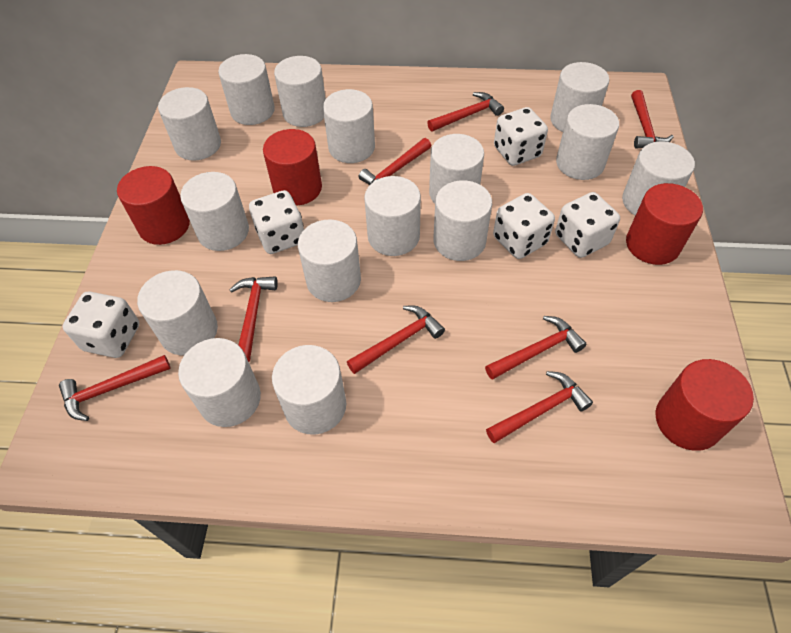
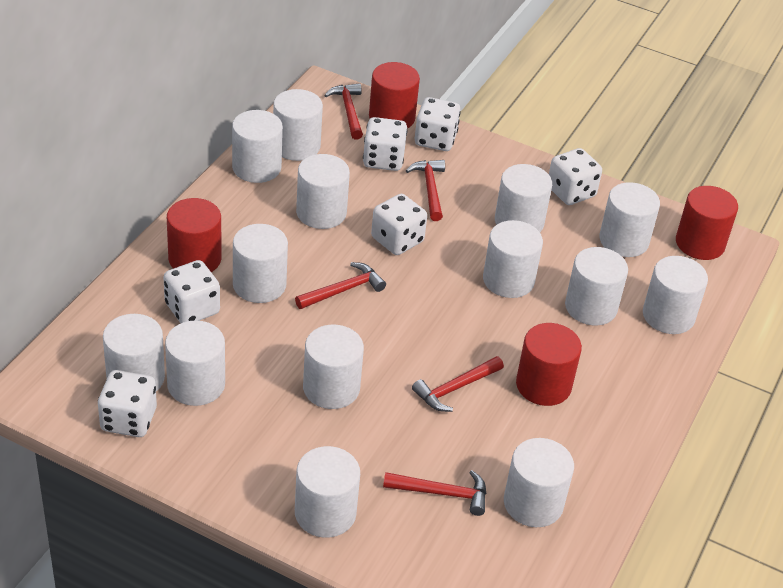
red hammer: [59,355,171,421] [230,276,278,362] [347,305,445,374] [359,138,431,185] [427,92,504,132] [485,316,586,380] [486,371,593,443] [631,90,673,149] = 8 -> [295,262,386,309] [324,83,363,140] [383,470,486,516] [406,160,445,221] [412,356,504,412] = 5
white cylinder: [137,270,218,355] [158,87,221,161] [178,338,261,427] [180,172,249,251] [218,54,275,125] [272,345,346,435] [274,56,326,127] [298,219,361,302] [323,89,375,163] [364,176,421,256] [429,134,484,204] [433,181,492,261] [550,62,609,132] [556,104,619,180] [622,141,695,215] = 15 -> [103,314,165,391] [165,320,225,406] [232,110,283,183] [233,224,288,303] [273,89,323,161] [295,446,360,538] [296,154,350,229] [303,325,364,409] [483,220,543,298] [495,164,552,232] [504,438,574,527] [565,247,628,326] [599,182,660,257] [643,256,708,334] = 14
white dice: [63,292,139,358] [249,190,304,254] [493,193,555,259] [494,107,548,166] [555,192,620,258] = 5 -> [98,370,157,437] [164,260,220,323] [363,117,407,171] [371,194,427,255] [415,97,461,151] [549,148,602,205] = 6

